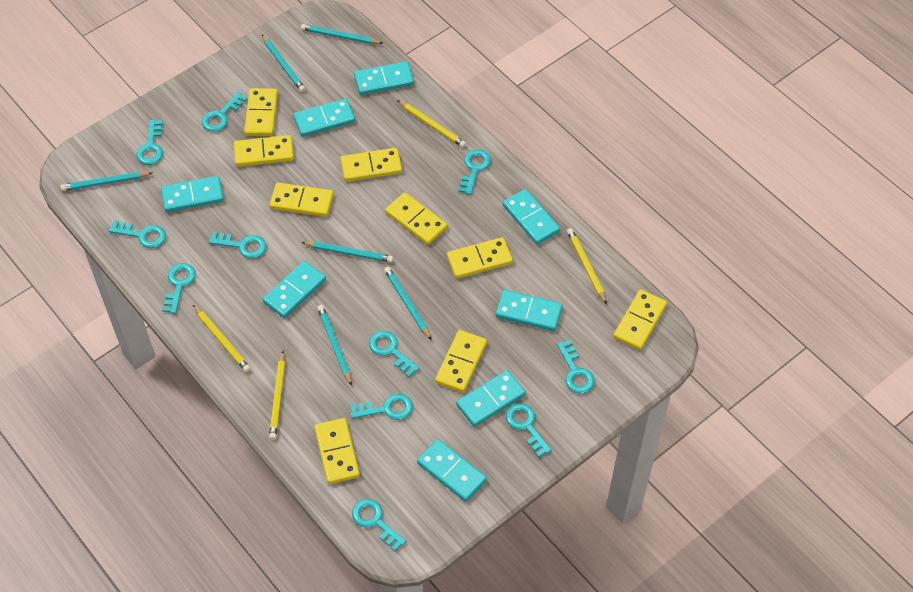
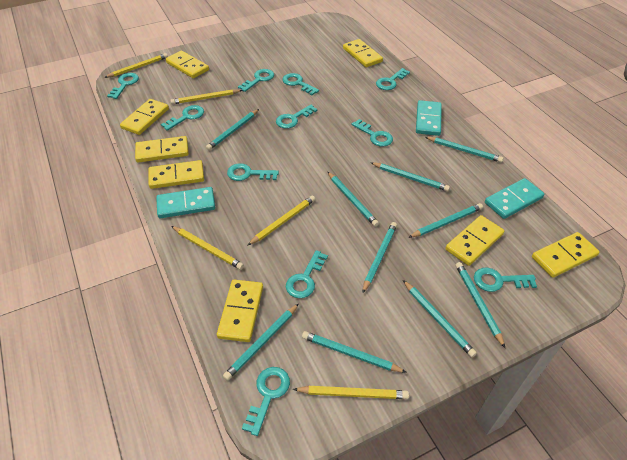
turquoise domino: [161,176,224,212] [263,261,326,318] [293,99,355,137] [354,61,414,95] [417,439,487,502] [456,370,526,427] [496,290,563,331] [503,189,560,244] = 8 -> [156,187,215,218] [416,100,442,136] [485,178,544,219] = 3
turquoise pencil: [60,172,152,191] [262,35,306,92] [301,24,383,44] [301,241,393,263] [317,305,352,386] [384,267,432,341] = 6 -> [206,109,259,150] [223,304,299,381] [302,331,407,373] [327,171,379,227] [362,222,397,293] [370,162,450,191] [403,280,477,357] [408,203,483,238] [425,137,503,163] [456,262,505,348] = 10
yellow domino: [234,135,294,167] [244,88,278,136] [270,183,333,217] [314,418,360,484] [340,148,402,182] [385,192,448,245] [435,330,487,392] [447,237,513,279] [613,289,667,350] = 9 -> [120,99,169,135] [135,136,189,163] [149,160,204,189] [166,51,209,78] [217,280,263,342] [343,39,383,67] [445,215,505,266] [532,232,599,278] = 8
yellow pencil: [193,305,251,372] [269,351,285,440] [397,100,466,148] [567,228,607,304] = 4 -> [104,53,168,78] [170,89,242,105] [171,226,244,270] [247,195,315,246] [293,386,409,399] = 5

